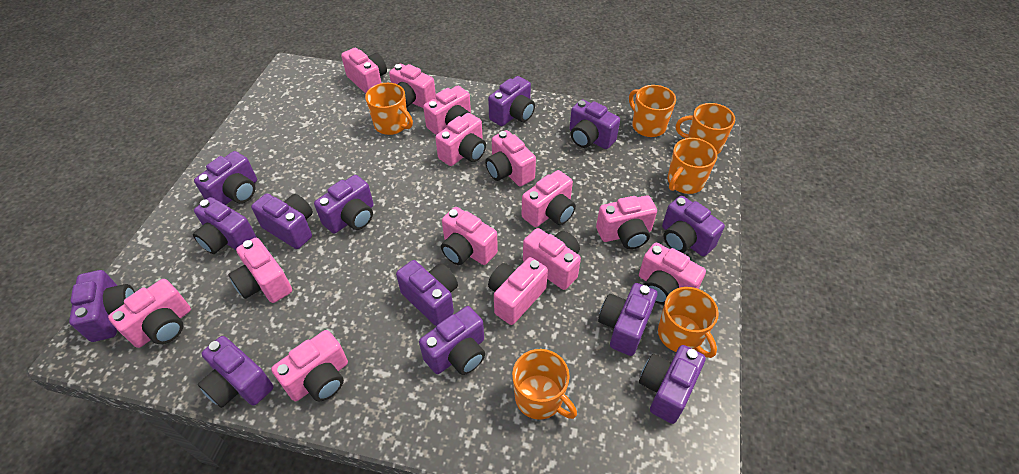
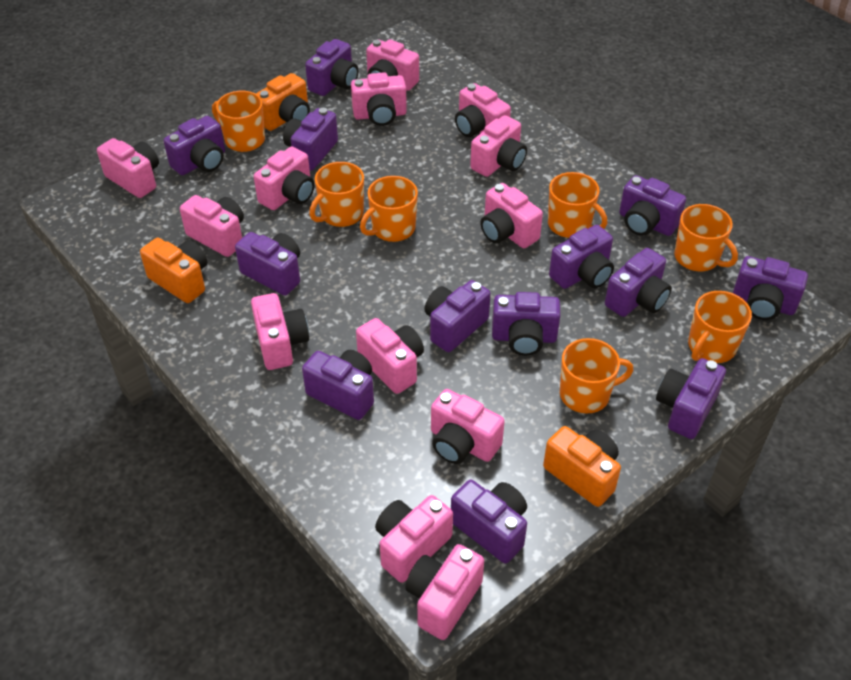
orange camera: none = 0 -> [140,238,207,303] [256,73,310,131] [543,426,621,507] = 3
orange mug: [365,83,413,135] [512,349,577,420] [629,85,676,137] [658,287,719,358] [668,138,717,194] [676,103,735,154] = 6 -> [212,91,265,152] [309,162,364,227] [360,176,418,242] [548,172,607,238] [560,338,633,413] [674,204,738,271] [688,291,752,363] = 7
pink camera: [108,279,191,348] [228,238,292,303] [271,330,348,401] [341,48,387,94] [389,64,436,109] [423,86,471,135] [435,113,486,166] [441,207,498,265] [485,130,536,186] [488,257,548,325] [522,170,576,227] [523,228,581,290] [596,195,657,249] [639,243,706,305] = 14 -> [97,138,159,198] [180,195,244,257] [251,293,309,370] [254,146,315,210] [351,72,407,126] [356,318,424,394] [366,39,419,91] [375,495,453,583] [405,544,484,640] [431,389,505,464] [455,83,511,137] [470,115,527,177] [480,183,543,248] = 13

